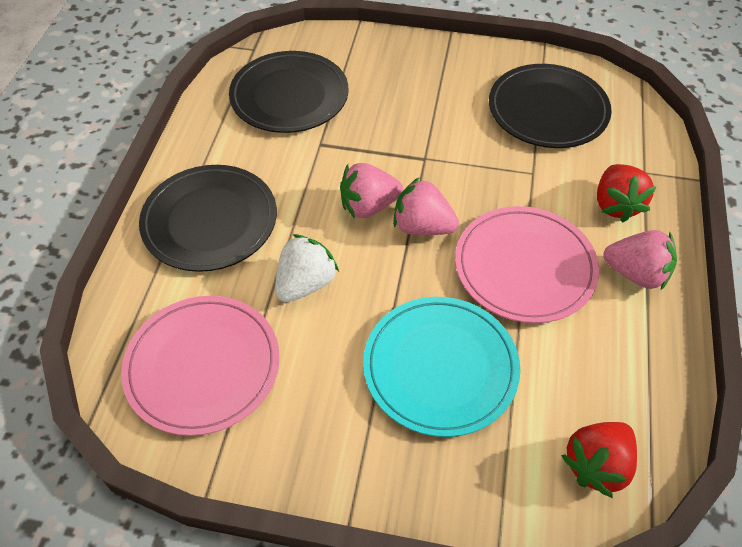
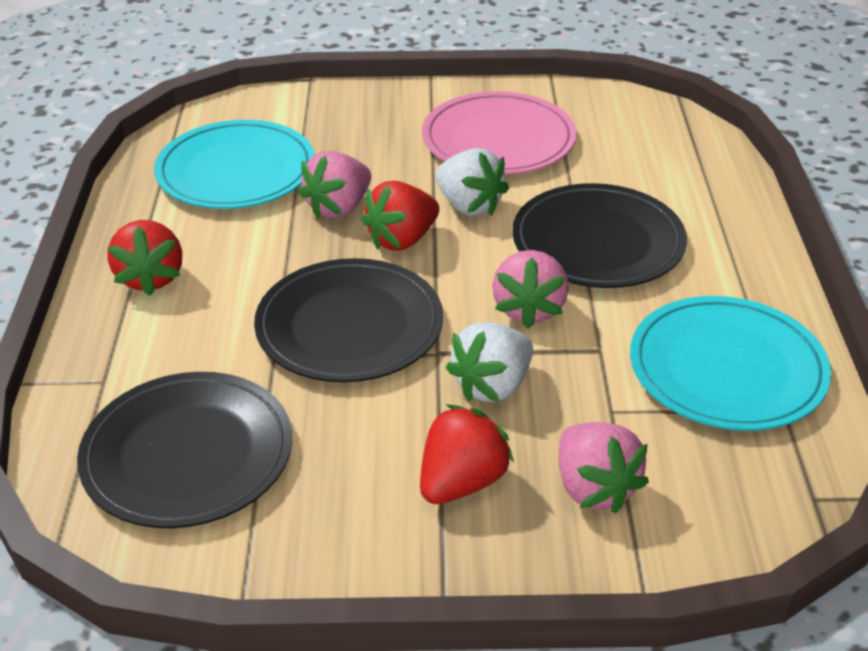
pink plate: [121,296,279,436] [455,206,599,323] = 2 -> [422,91,576,174] = 1
red strawberry: [561,422,637,498] [597,164,656,222] = 2 -> [108,220,182,296] [361,181,439,251] [420,404,514,504] = 3
turquoise plate: [363,297,520,437] = 1 -> [154,120,315,209] [630,296,831,431] = 2
white strawberry: [275,234,339,303] = 1 -> [435,148,509,216] [446,322,533,402] = 2

